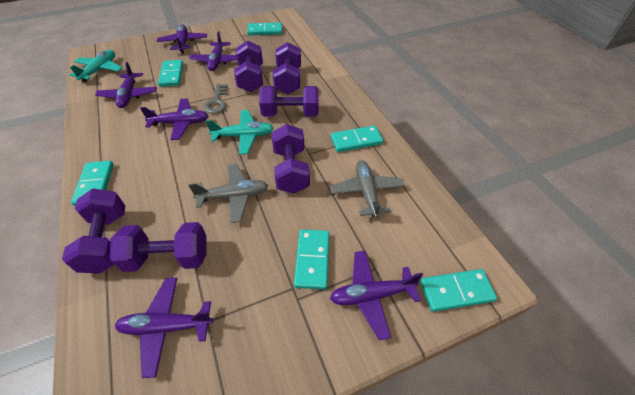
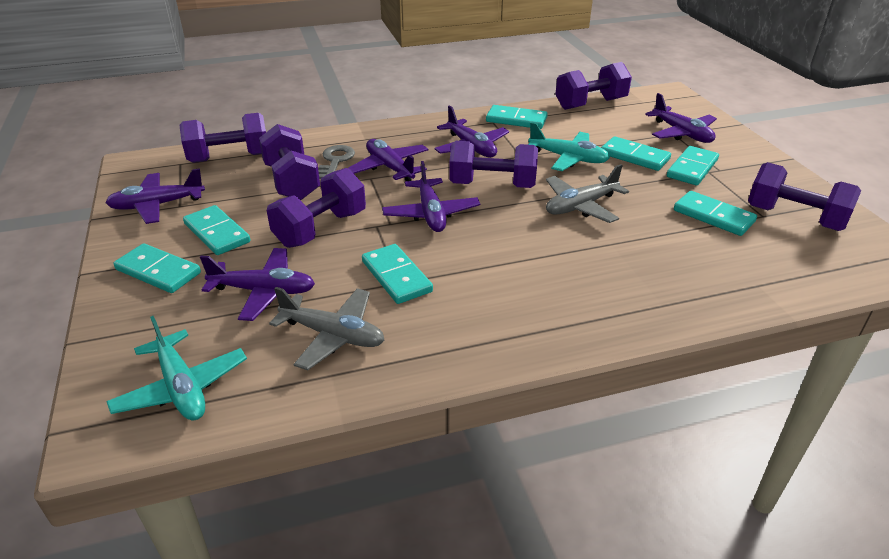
turquoise domino: [71,161,114,206] [158,60,183,87] [247,22,282,35] [294,229,329,290] [331,126,383,152] [420,269,497,312] = 6 -> [114,243,201,293] [183,205,250,255] [362,244,433,304] [486,105,548,129] [601,136,671,171] [667,146,719,185] [674,191,757,236] = 7

